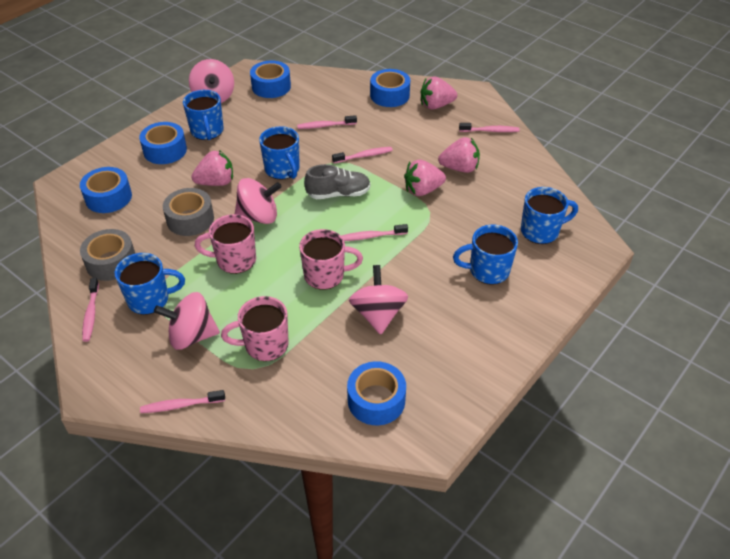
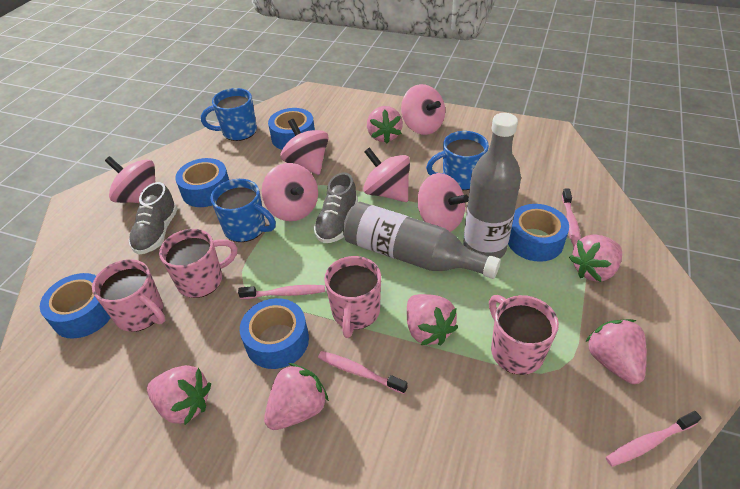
blue mug: [114,253,185,315] [183,90,224,140] [259,126,300,180] [453,224,518,285] [521,187,578,244] = 5 -> [201,88,257,141] [211,179,276,242] [426,131,489,190] = 3
grey bottle: none = 0 -> [343,202,501,279] [463,113,521,258] = 2
grey shoe: [304,164,371,199] = 1 -> [129,182,178,254] [314,173,358,243] = 2
grey tape: [80,229,135,281] [163,188,214,236] = 2 -> none = 0
pink mug: [195,214,256,274] [221,296,289,361] [299,229,363,290] = 3 -> [92,259,166,332] [159,229,237,298] [324,256,381,338] [489,295,559,375] = 4
pink spinning top: [154,292,220,350] [189,59,234,103] [235,178,282,224] [349,265,408,335] = 4 -> [105,156,155,203] [262,163,318,221] [280,119,329,175] [363,147,410,202] [401,84,445,135] [418,173,469,232] = 6
pink strawberry: [191,150,233,186] [404,160,446,196] [420,76,457,110] [438,137,480,173] = 4 -> [147,365,211,425] [264,363,329,430] [367,106,403,143] [407,294,458,346] [569,235,622,282] [585,319,647,384] = 6
pink toothbrush: [82,278,99,342] [140,390,225,413] [297,115,357,129] [332,147,393,163] [341,224,408,241] [459,123,520,132] = 6 -> [238,285,325,299] [318,351,408,394] [562,189,581,247] [606,411,701,467] = 4

